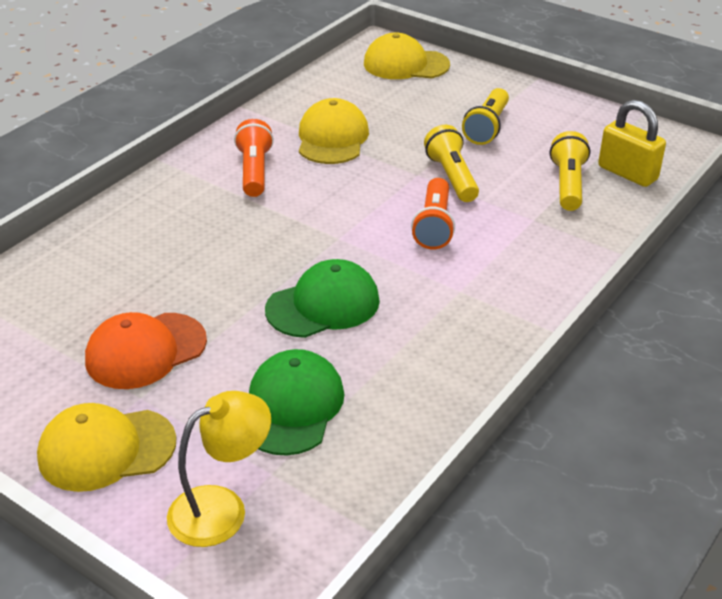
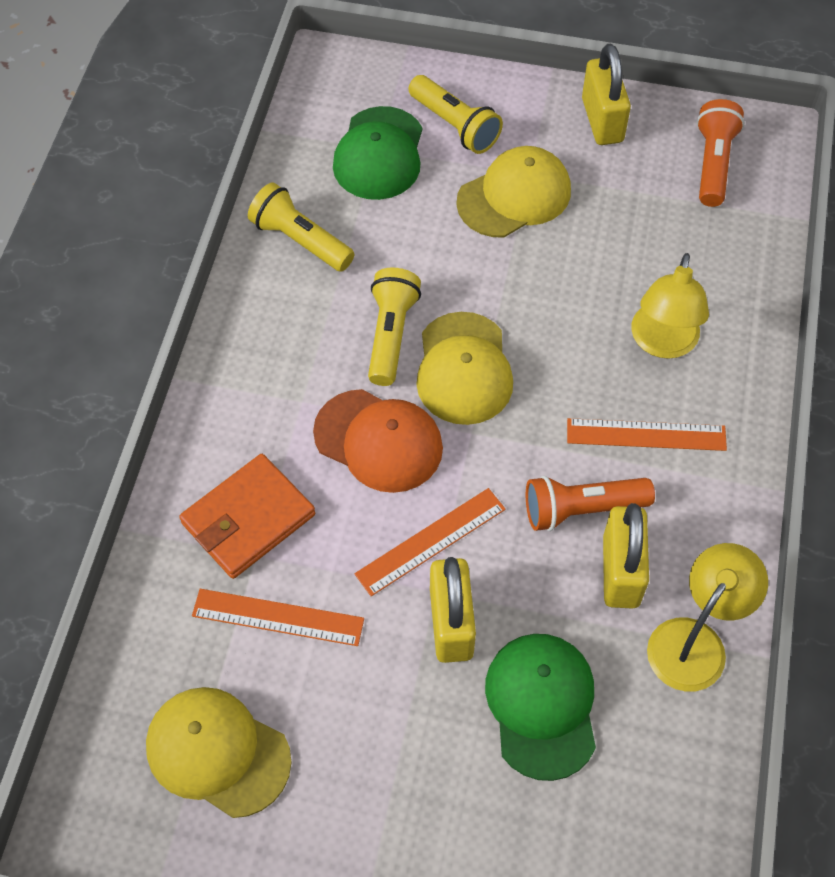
orange ruler: none = 0 -> [192,589,364,646] [354,488,506,596] [567,418,727,451] = 3
orange wallet: none = 0 -> [179,454,315,579] = 1
yellow lamp: [167,391,271,547] = 1 -> [631,253,709,359] [647,543,768,692] = 2
yellow padlock: [598,100,666,187] = 1 -> [430,557,476,663] [582,43,631,145] [603,503,649,609] = 3

